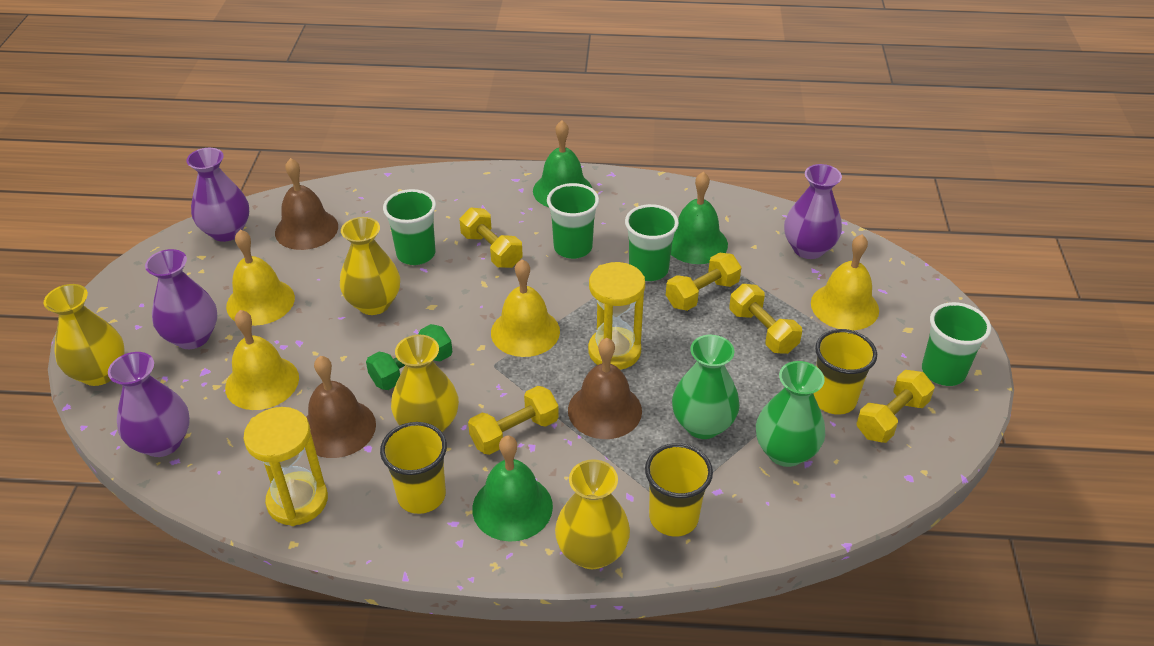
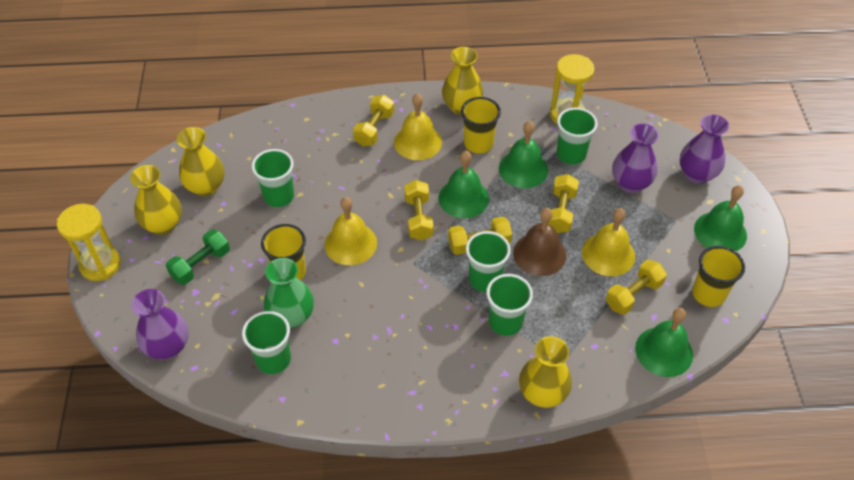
brown bell: [275,158,338,250] [307,356,376,458] [568,338,642,439] = 3 -> [513,208,566,276] = 1
green bell: [472,435,553,542] [533,120,592,207] [671,172,728,264] = 3 -> [438,151,489,218] [499,121,548,188] [635,308,693,377] [694,185,747,251] = 4
green cup: [383,189,436,265] [547,183,599,259] [625,204,679,281] [922,302,991,386] = 4 -> [242,311,291,374] [252,149,294,207] [466,231,511,292] [486,274,533,336] [557,107,598,165] = 5
green vase: [672,335,740,439] [756,361,825,467] = 2 -> [264,258,314,328] = 1
purple vase: [108,352,190,457] [145,249,217,349] [186,148,249,242] [784,164,842,259] = 4 -> [131,289,188,360] [612,124,659,193] [680,114,730,184] = 3
yellow bell: [225,310,299,410] [226,230,295,326] [491,259,560,357] [811,234,879,330] = 4 -> [324,197,377,265] [394,93,442,160] [582,208,635,276] = 3

